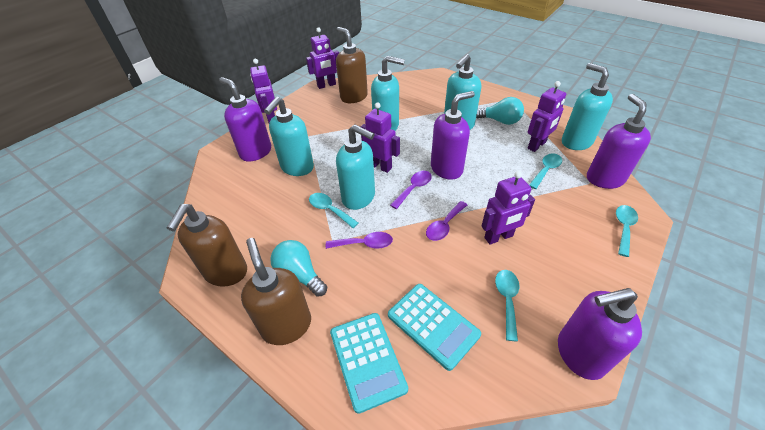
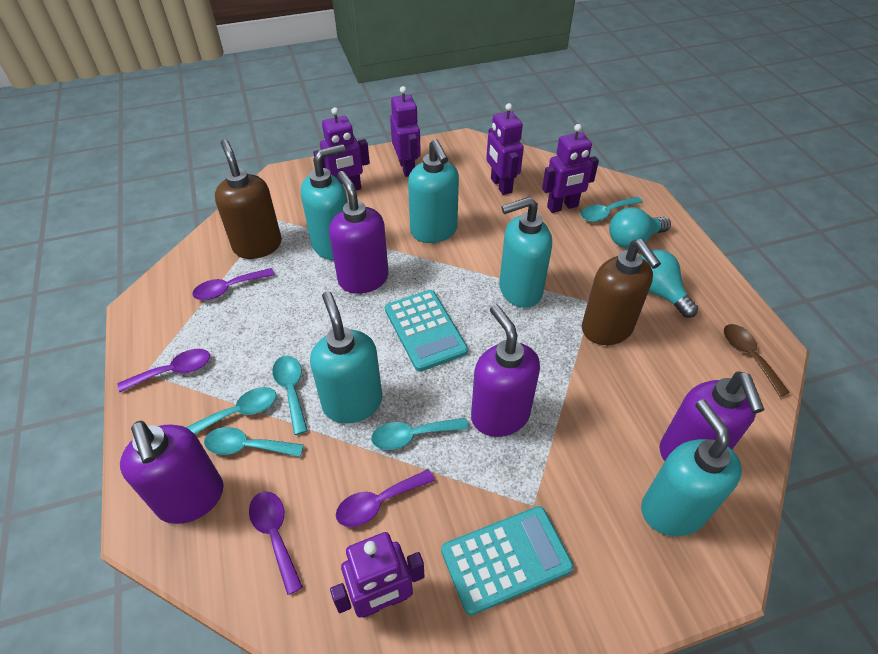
brown soap dispenser: [167,204,247,287] [241,238,311,345] [336,27,368,103] = 3 -> [215,139,282,259] [582,239,661,345] = 2
brown spoon: none = 0 -> [724,324,790,397] = 1
purple spoon: [326,232,393,249] [390,171,432,209] [426,201,467,241] = 3 -> [118,349,210,392] [193,268,275,300] [249,491,303,595] [336,469,435,527] = 4
turquoise spoon: [309,193,358,228] [495,270,519,341] [529,153,562,189] [616,205,638,257] = 4 -> [186,387,277,434] [204,427,304,457] [272,356,308,435] [371,418,468,450] [581,196,643,222] = 5

